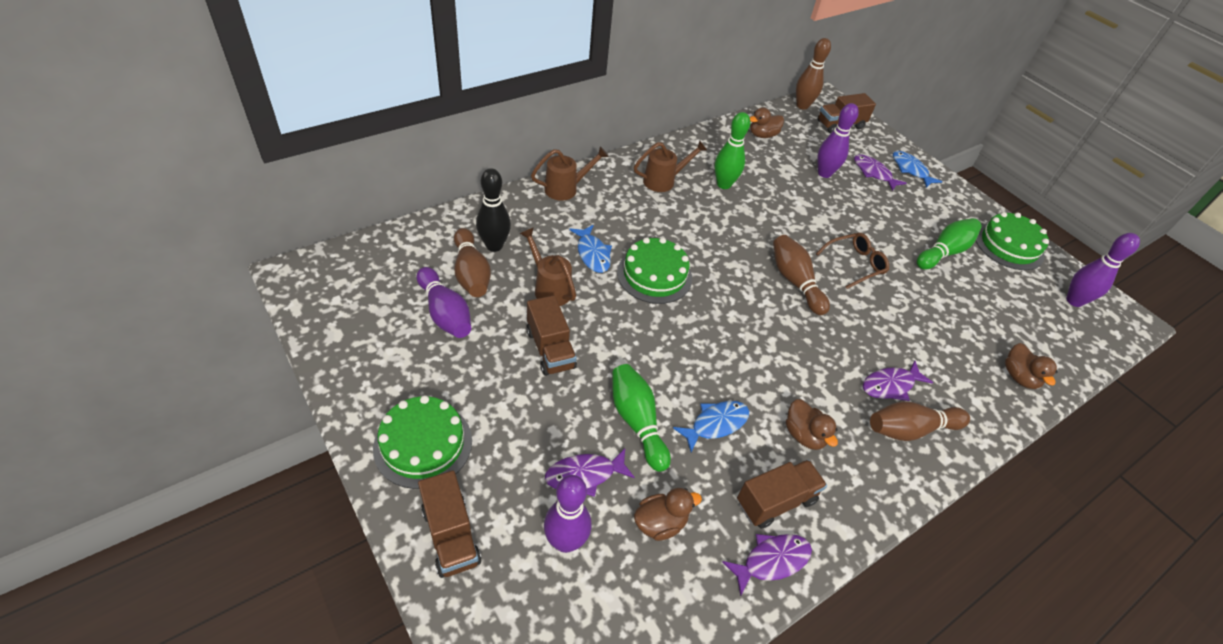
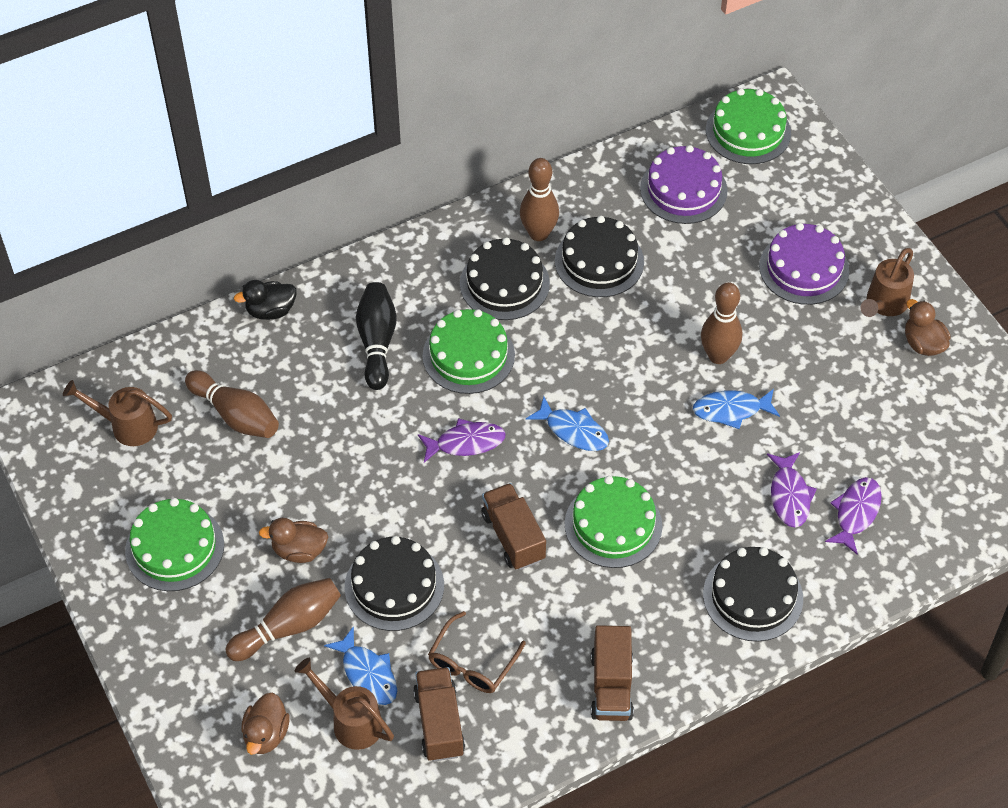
black cake: none = 0 -> [345,536,444,631] [460,237,550,320] [555,216,644,297] [703,547,803,642] = 4
black duck: none = 0 -> [234,280,297,320] = 1
brown duck: [634,488,702,541] [750,107,784,138] [786,399,838,450] [1005,343,1058,389] = 4 -> [241,692,290,755] [259,518,328,563] [905,299,951,356] = 3
brown truck: [418,471,481,578] [527,295,577,376] [737,460,827,529] [818,93,876,133] = 4 -> [413,667,465,762] [481,483,546,570] [591,625,634,721] = 3
green bowling pin: [612,364,671,472] [715,112,750,189] [917,218,982,269] = 3 -> none = 0
green cake: [373,395,472,489] [617,237,692,304] [976,212,1049,270] = 3 -> [125,498,224,591] [422,309,515,394] [565,476,662,568] [706,88,791,164] = 4
purple bowling pin: [416,267,471,338] [544,475,591,553] [817,103,859,178] [1066,233,1140,307] = 4 -> none = 0
purple cake: none = 0 -> [640,145,728,224] [759,223,849,305] = 2
purple fish: [545,449,635,497] [722,534,812,596] [854,154,906,191] [863,361,933,401] = 4 -> [418,418,506,463] [767,452,817,528] [825,477,882,555] = 3

